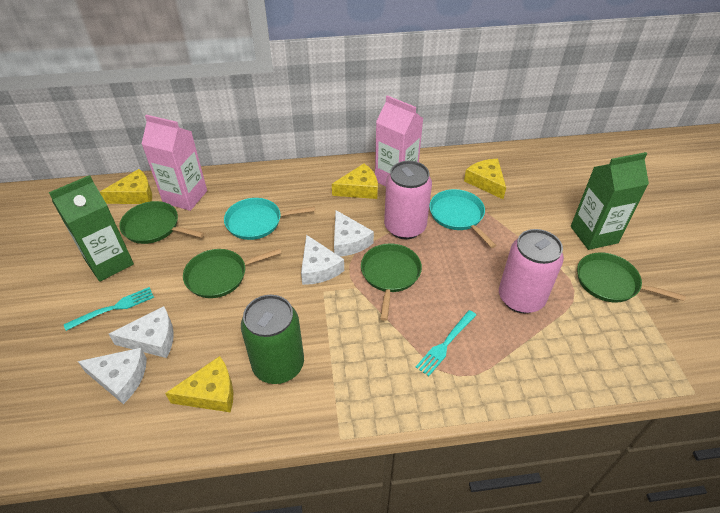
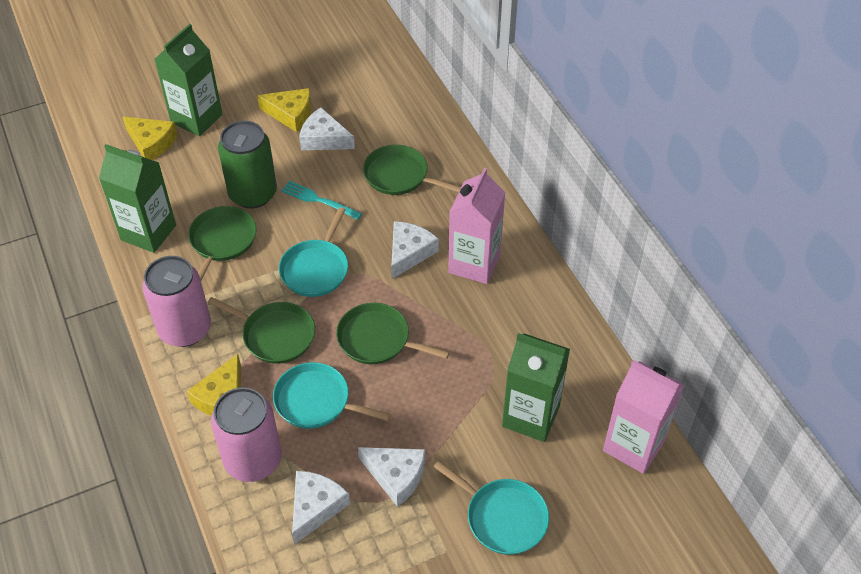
green carton: [49,175,134,282] [571,152,649,250] = 2 -> [99,144,176,253] [155,24,222,136] [502,333,570,442] = 3
turquoise fork: [64,287,154,331] [416,310,476,376] = 2 -> [281,181,362,220] = 1
turquoise pan: [224,198,315,240] [429,189,496,248] = 2 -> [273,362,391,429] [279,207,348,297] [434,461,549,555] = 3
yellow cheese: [100,169,152,204] [165,356,233,412] [332,164,378,199] [464,159,506,199] = 4 -> [123,117,178,160] [187,354,241,416] [257,88,311,132] = 3

